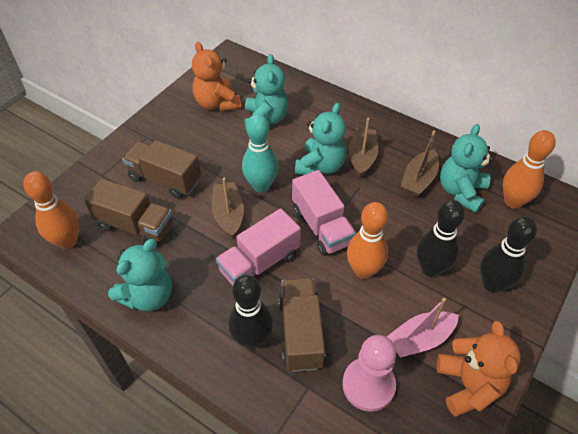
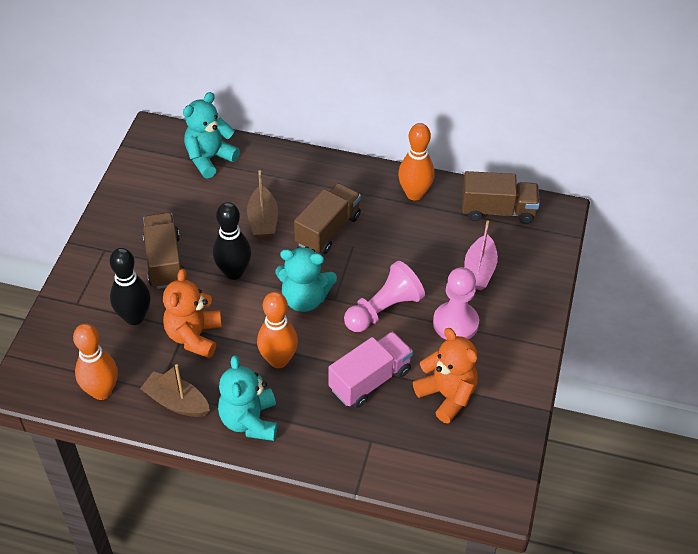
black bowling pin: [228,275,273,349] [417,200,465,277] [480,216,537,293] = 3 -> [110,248,151,325] [213,202,251,280] = 2
brown boat: [212,178,244,239] [349,118,378,178] [401,130,439,197] = 3 -> [140,364,210,417] [247,170,278,239] = 2
pink pawn: [342,335,396,412] = 1 -> [344,261,425,332] [433,267,479,340] = 2
pink truck: [216,208,301,286] [292,170,356,256] = 2 -> [328,331,413,408] = 1
turquoise bowling pin: [242,114,278,192] = 1 -> none = 0
turquoise teddy bear: [108,239,172,312] [244,54,288,131] [295,103,347,175] [440,124,494,213] = 4 -> [183,92,240,178] [218,355,277,441] [275,247,337,312] = 3

